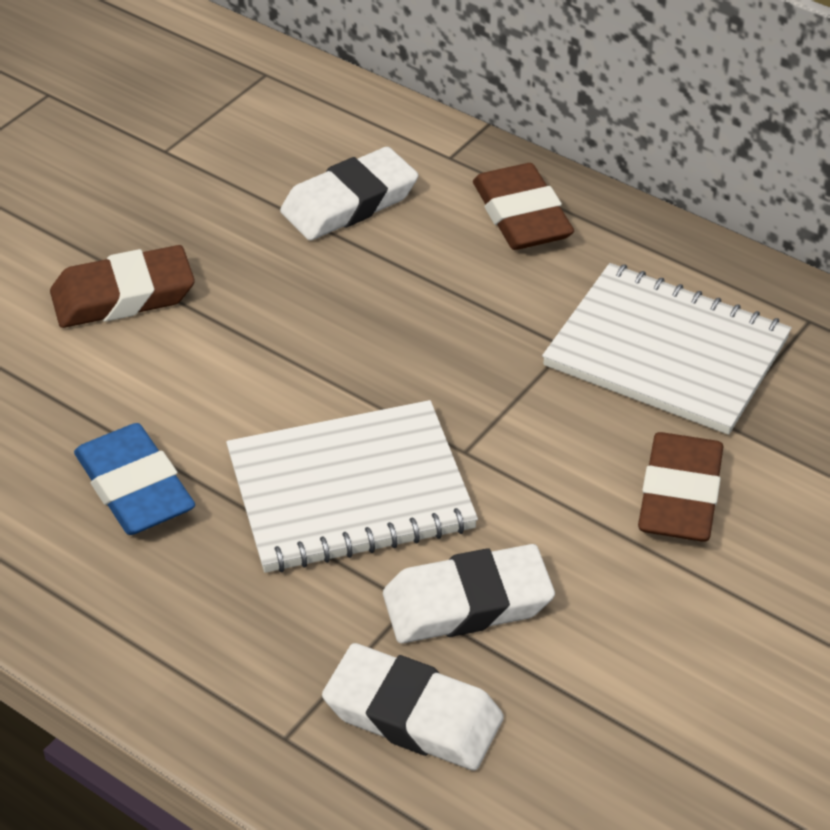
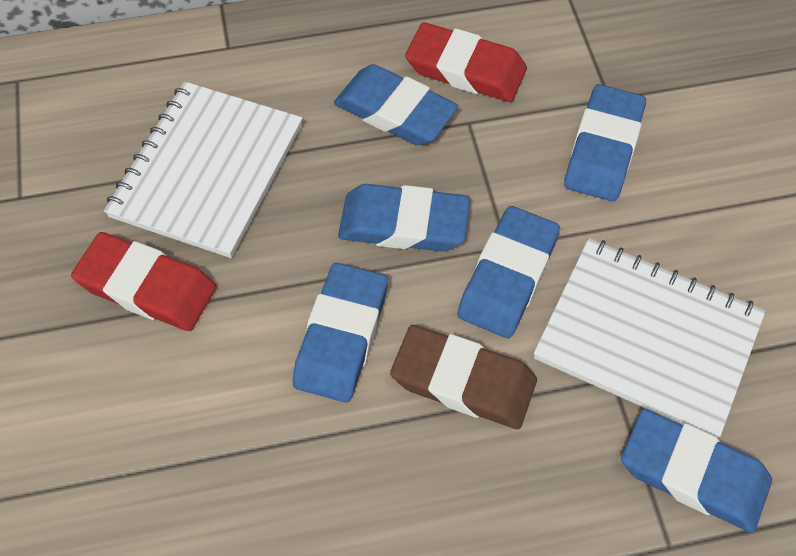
blue eraser: [74,423,195,535] = 1 -> [293,263,388,403] [334,64,458,145] [338,184,470,252] [457,206,560,338] [564,84,646,201] [621,408,772,533] = 6
brown eraser: [50,245,195,328] [473,163,574,250] [638,432,724,542] = 3 -> [390,325,537,429] = 1
red eraser: none = 0 -> [71,232,217,331] [405,22,527,102] = 2
white eraser: [280,147,418,240] [322,643,504,770] [383,544,555,643] = 3 -> none = 0

